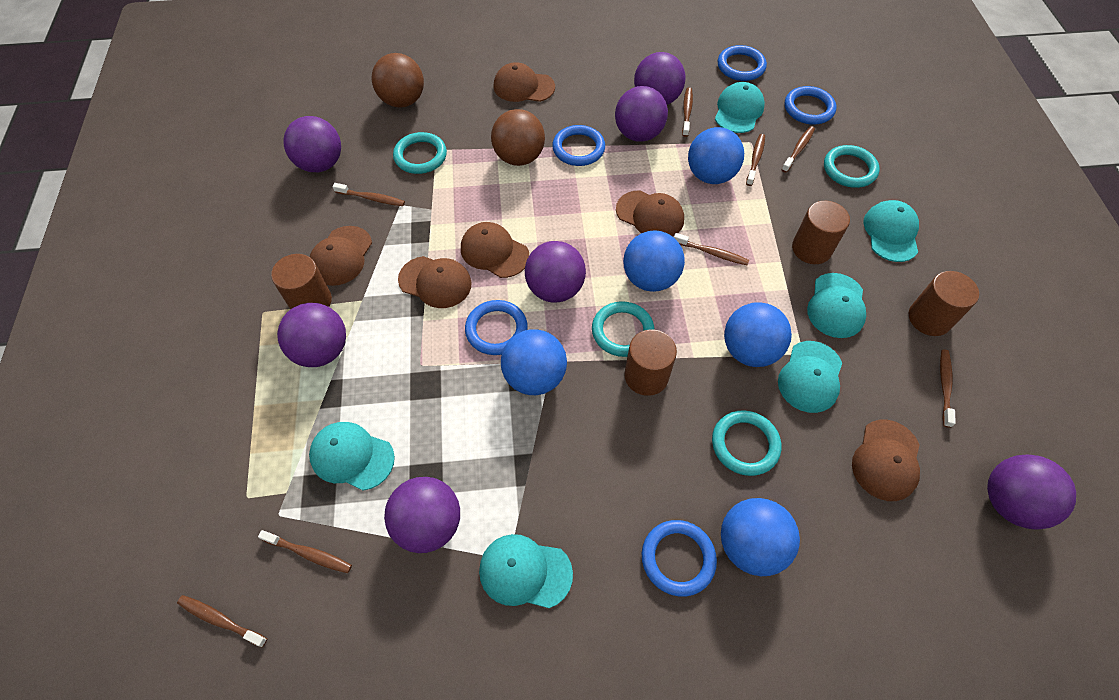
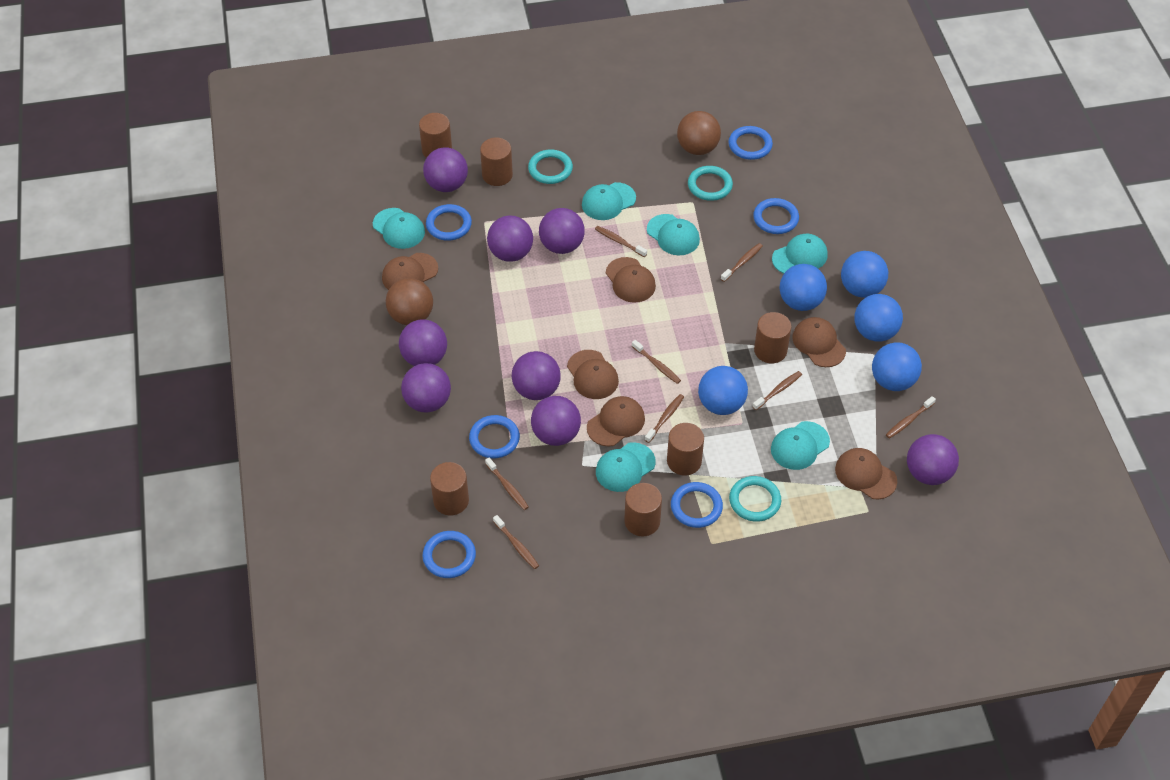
blue ring: [465,300,528,355] [552,125,605,166] [642,520,717,597] [718,45,767,81] [785,86,836,125] = 5 -> [422,531,476,578] [426,204,472,241] [469,415,520,458] [671,482,723,528] [728,126,773,160] [753,198,799,234] = 6
brown cylinder: [271,254,332,310] [625,329,677,396] [792,201,850,264] [909,271,979,336] = 4 -> [419,113,452,158] [430,462,469,516] [480,138,513,186] [624,483,662,536] [667,423,704,476] [754,312,791,363] = 6
purple ball: [277,303,346,367] [283,116,341,172] [384,477,460,553] [525,241,586,302] [615,86,668,142] [634,52,685,105] [987,455,1076,529] = 7 -> [399,319,447,366] [401,363,451,412] [423,147,468,192] [487,215,533,262] [512,351,561,400] [531,396,581,446] [539,208,585,254] [907,434,959,485] = 8
turquoise ring: [393,132,447,174] [592,301,654,357] [712,410,781,476] [824,145,880,188] = 4 -> [528,149,573,184] [688,166,733,201] [729,476,781,522] = 3

